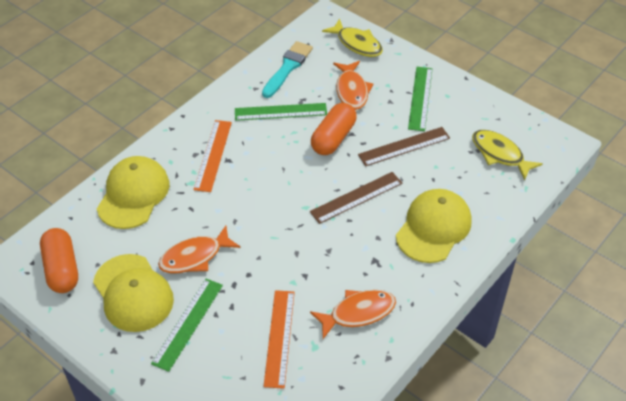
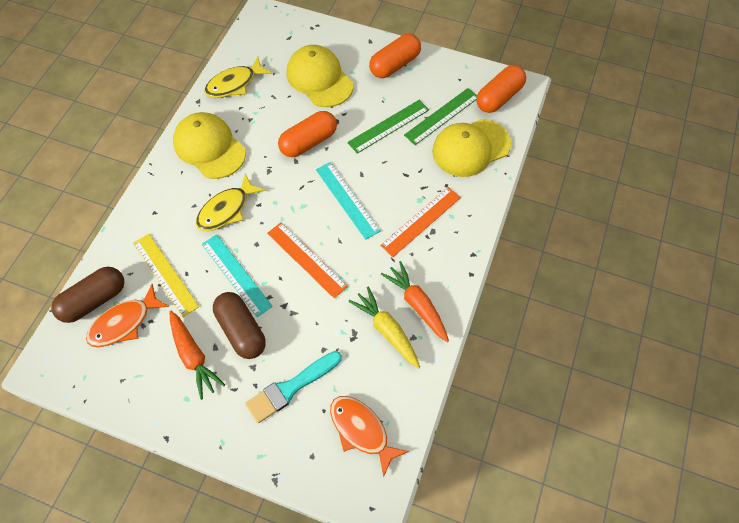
brown capsule: none = 0 -> [51,267,124,323] [213,292,266,359] = 2
brown ruler: [310,172,402,224] [358,127,450,167] = 2 -> none = 0
green ruler: [151,279,223,372] [235,103,327,121] [408,67,432,131] = 3 -> [347,100,429,154] [404,88,477,145] = 2
orange capsule: [40,228,78,293] [311,103,357,155] = 2 -> [278,111,337,157] [369,34,421,78] [477,65,526,113] = 3
orange carrot: none = 0 -> [169,311,225,400] [381,261,449,342] = 2
orange fish: [158,226,241,273] [310,290,396,339] [333,61,374,110] = 3 -> [86,284,169,347] [330,396,409,477] = 2
turquoise ruler: none = 0 -> [202,234,273,317] [316,162,380,240] = 2
yellow carrot: none = 0 -> [348,287,420,368] = 1
yellow ruler: none = 0 -> [133,234,199,317] = 1

